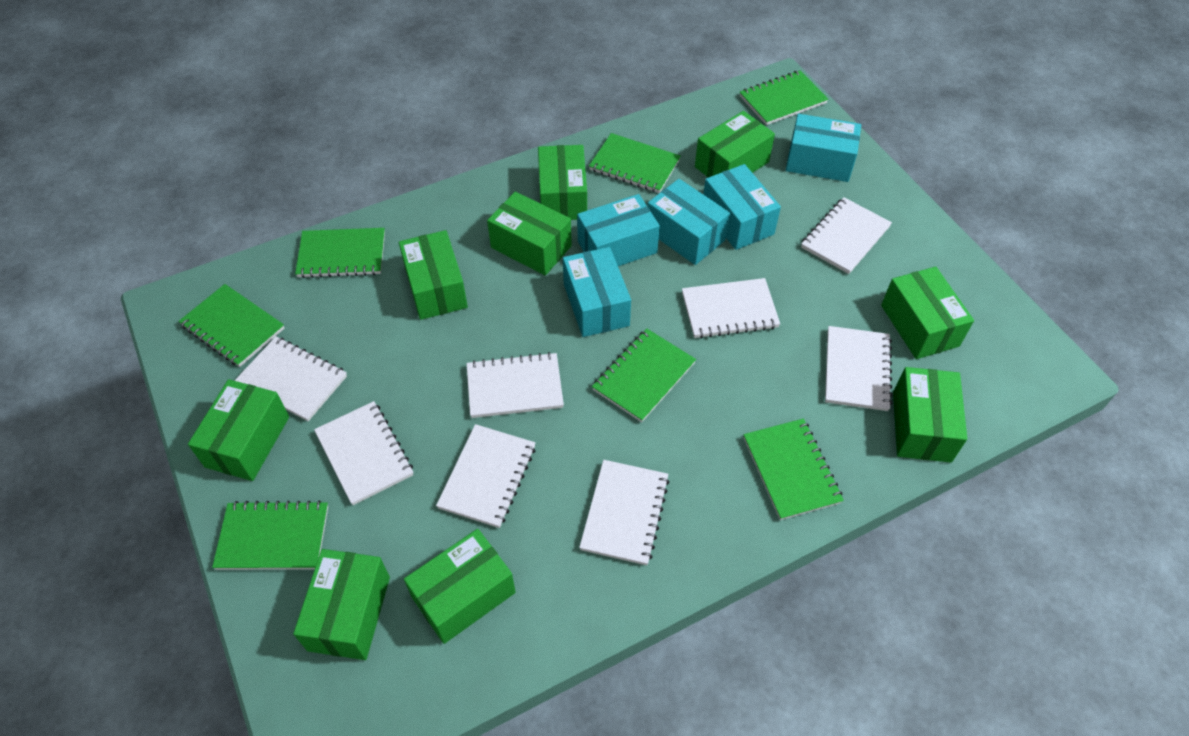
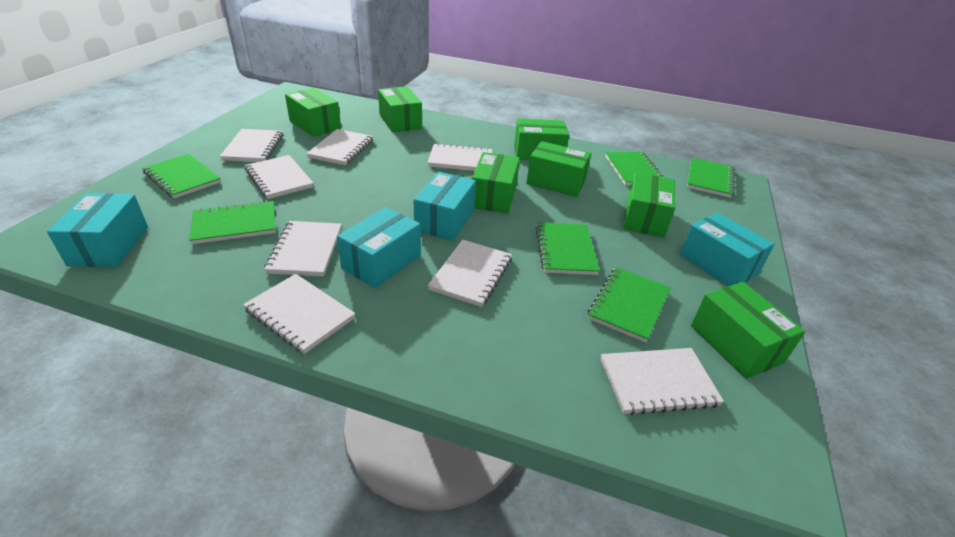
green box: [188,379,289,481] [293,549,390,660] [399,230,468,320] [404,529,516,644] [487,191,572,275] [538,145,587,220] [695,111,775,177] [881,267,974,359] [893,367,967,463] = 9 -> [285,88,341,137] [378,86,422,133] [471,152,520,214] [514,118,569,161] [526,141,591,197] [623,172,675,238] [691,282,805,379] = 7
green notebook: [179,284,285,367] [212,501,328,570] [295,228,385,278] [589,133,681,193] [592,329,696,422] [740,71,828,125] [744,419,844,520] = 7 -> [142,154,221,199] [189,200,276,244] [536,222,600,275] [588,267,671,343] [605,152,665,185] [687,158,735,198] = 6
turquoise box: [563,247,631,337] [577,194,660,266] [647,179,730,265] [703,164,781,250] [786,114,861,182] = 5 -> [47,193,148,267] [337,207,421,288] [414,172,476,241] [680,213,774,286] = 4

